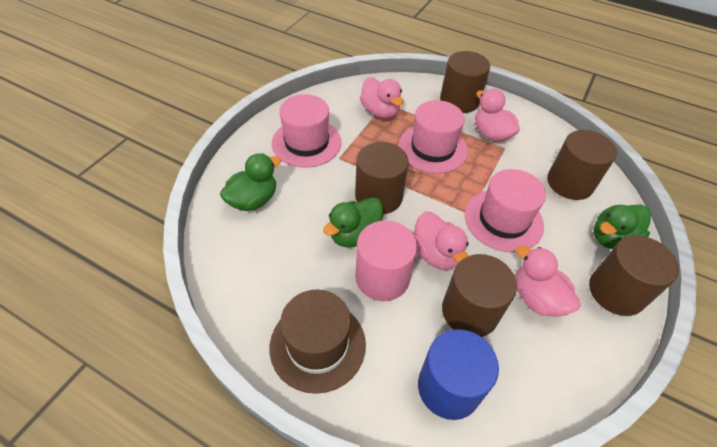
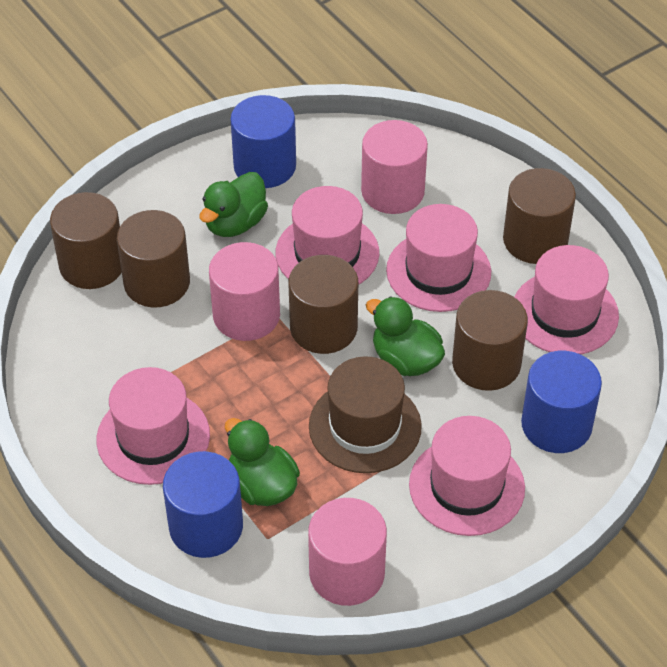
blue cylinder: [418,329,499,420] = 1 -> [163,451,243,558] [230,95,296,188] [521,351,602,453] = 3
pink cylinder: [355,220,417,301] = 1 -> [209,242,280,341] [308,498,387,606] [361,120,428,214] = 3
pink duck: [360,77,403,119] [413,212,469,270] [475,88,520,142] [515,246,580,317] = 4 -> none = 0
pink hat: [272,94,342,167] [398,100,468,173] [465,169,546,252] = 3 -> [97,367,210,485] [276,186,379,285] [386,204,491,312] [409,416,525,536] [514,245,619,354] = 5

